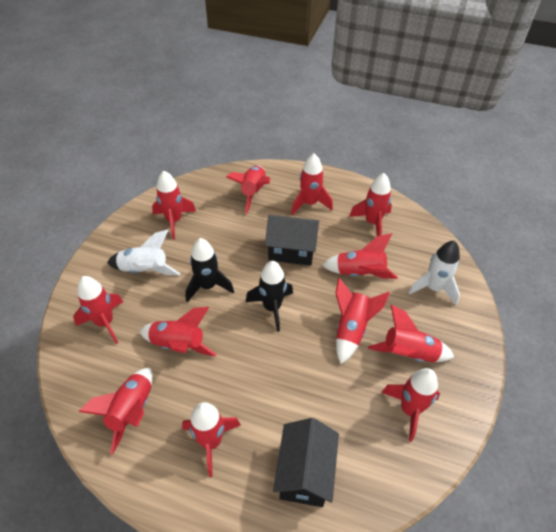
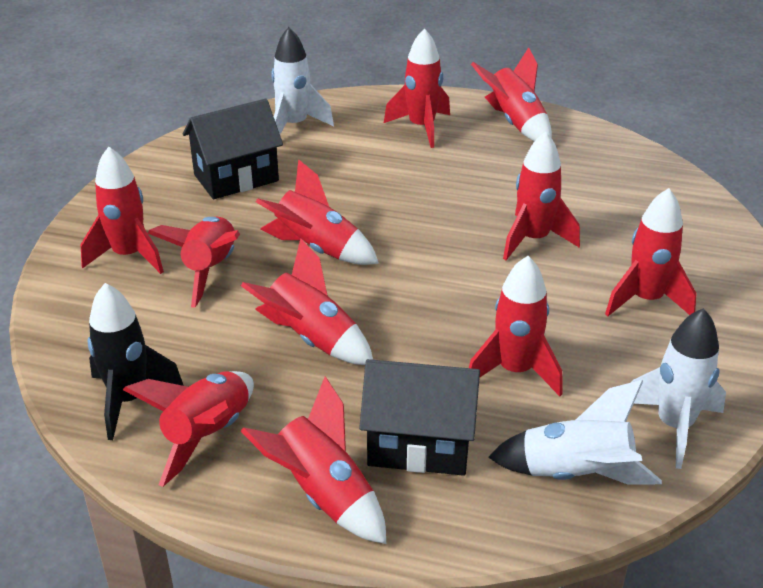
black rocket: [185,238,234,302] [246,261,293,332] = 2 -> [87,283,184,440] = 1
red rocket: [73,276,123,344] [78,368,153,454] [139,307,217,357] [152,171,196,239] [182,402,241,477] [226,166,270,214] [291,153,333,215] [322,233,398,279] [335,278,390,364] [349,173,392,236] [368,304,454,362] [381,368,440,442] = 12 -> [80,147,164,274] [123,371,254,487] [148,217,240,308] [241,238,373,365] [241,376,386,544] [256,159,379,265] [384,28,450,148] [469,256,563,396] [471,47,552,141] [503,132,580,260] [605,188,697,316] = 11
white rocket: [107,230,180,275] [408,240,460,305] = 2 -> [272,27,334,134] [488,380,662,484] [630,308,726,469] = 3

